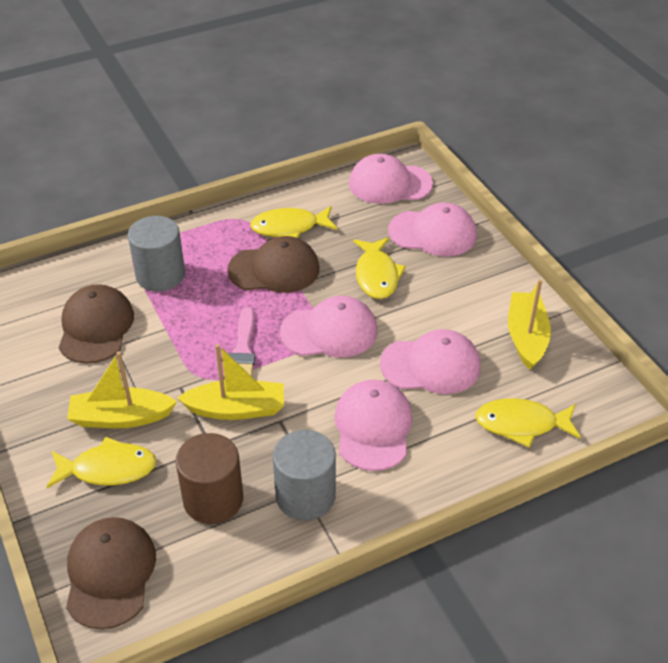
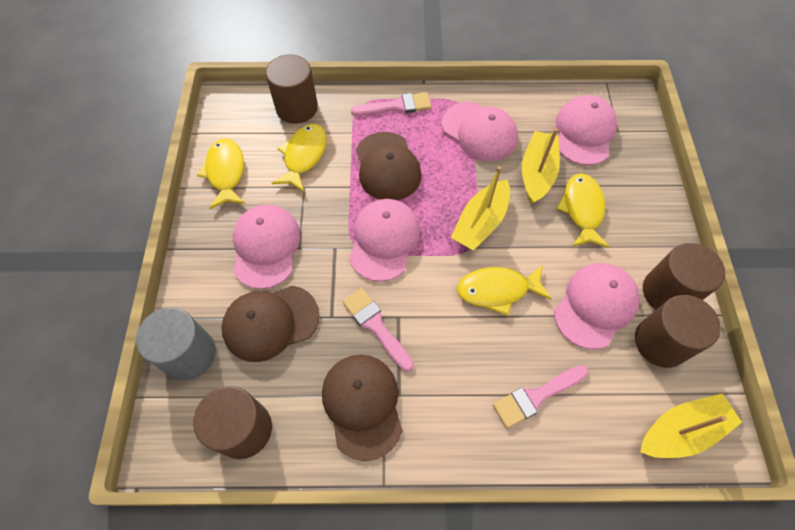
brown cylinder: [176,433,243,524] = 1 -> [193,386,272,459] [266,54,318,124] [635,295,721,368] [643,243,725,310] = 4
grey cylinder: [128,216,185,292] [273,430,336,521] = 2 -> [136,307,216,380] = 1
pink brush: [228,307,255,377] = 1 -> [342,288,414,372] [351,92,431,116] [493,365,588,428] = 3

